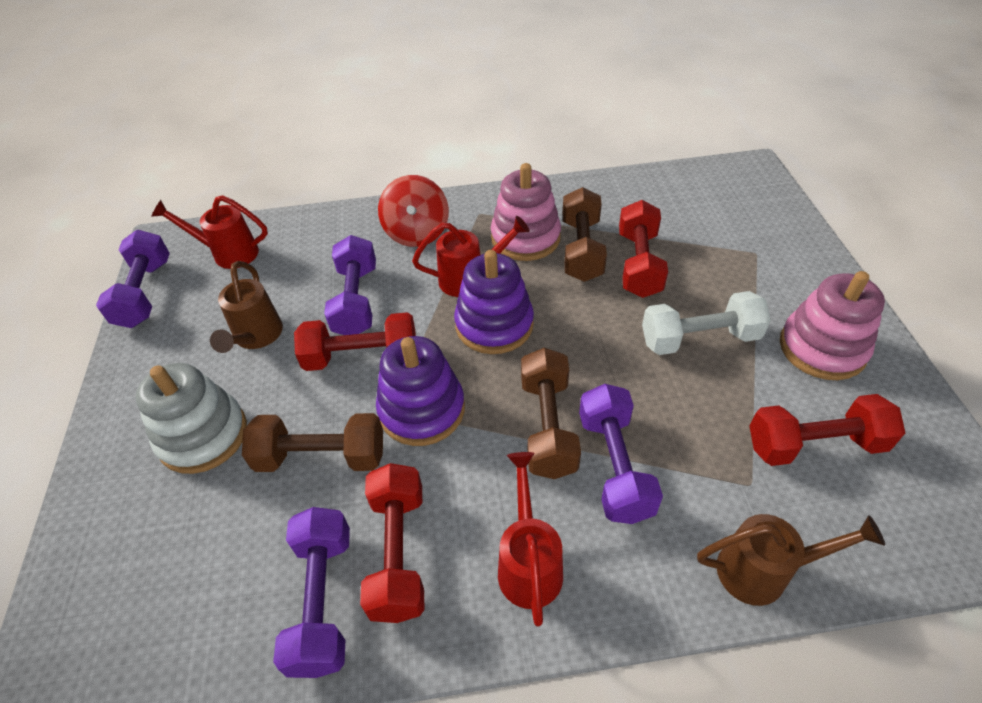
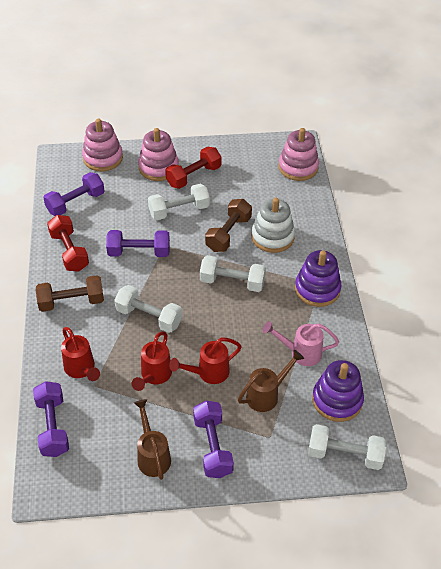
brown dumbbell: [242,413,383,472] [521,348,581,479] [563,187,607,282] = 3 -> [36,275,104,312] [205,199,252,252] = 2
pink stacking toy: [491,163,561,261] [780,271,885,380] = 2 -> [82,119,123,171] [138,128,179,181] [278,128,319,181] = 3
pink watering can: none = 0 -> [263,321,339,366] = 1
red dumbbell: [294,312,416,371] [360,463,424,623] [619,200,668,298] [749,394,905,466] = 4 -> [47,215,89,271] [165,146,222,189] = 2
red spinning top: [378,175,449,247] = 1 -> none = 0
white dumbbell: [642,291,771,355] = 1 -> [114,285,182,333] [148,184,210,220] [200,255,266,292] [308,424,386,470] = 4

